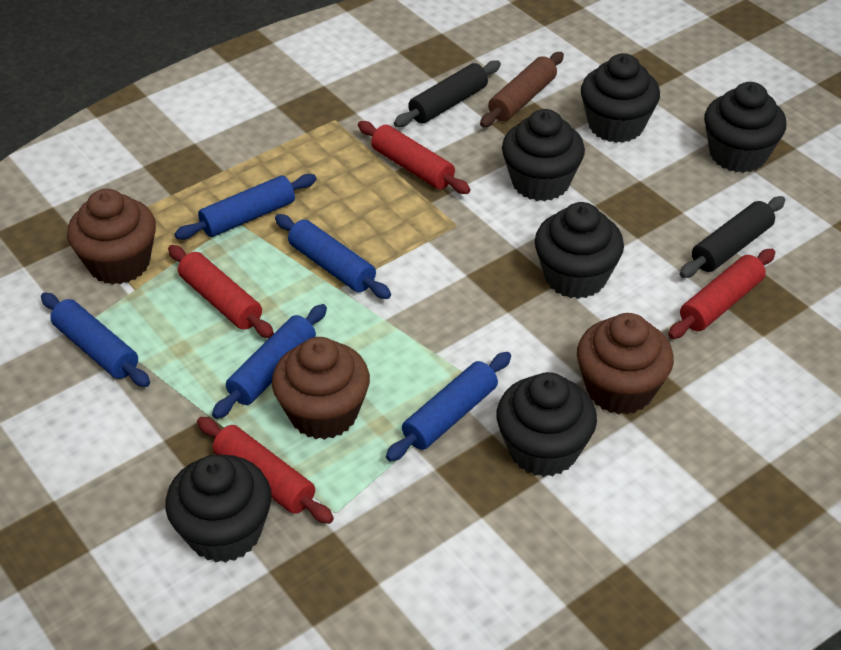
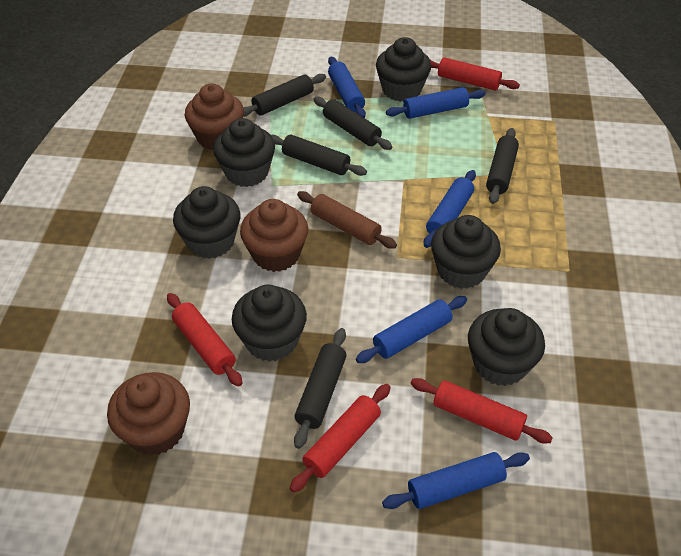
black rolling pin: [394,60,501,127] [680,196,785,278] = 2 -> [243,74,326,117] [271,135,367,176] [294,328,346,449] [314,97,392,150] [486,128,519,204] = 5

